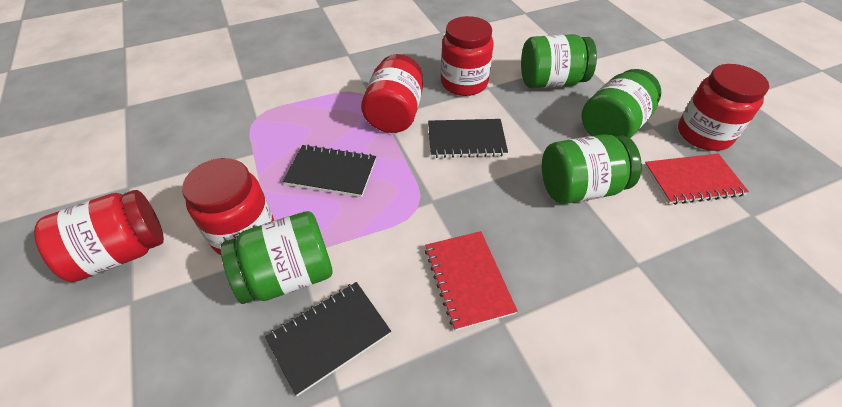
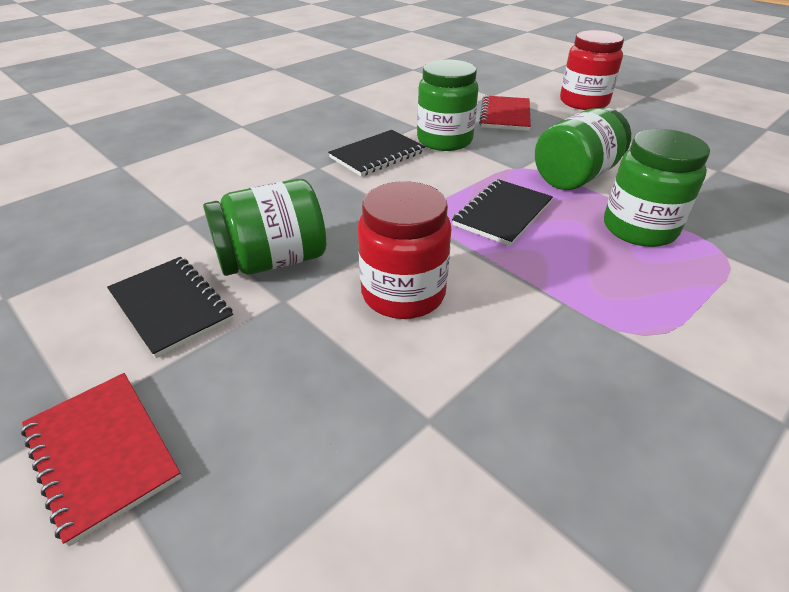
red jar: [34,190,164,282] [182,158,274,255] [361,54,423,133] [441,16,494,96] [678,64,769,151] = 5 -> [358,181,452,319] [560,30,624,110] = 2

